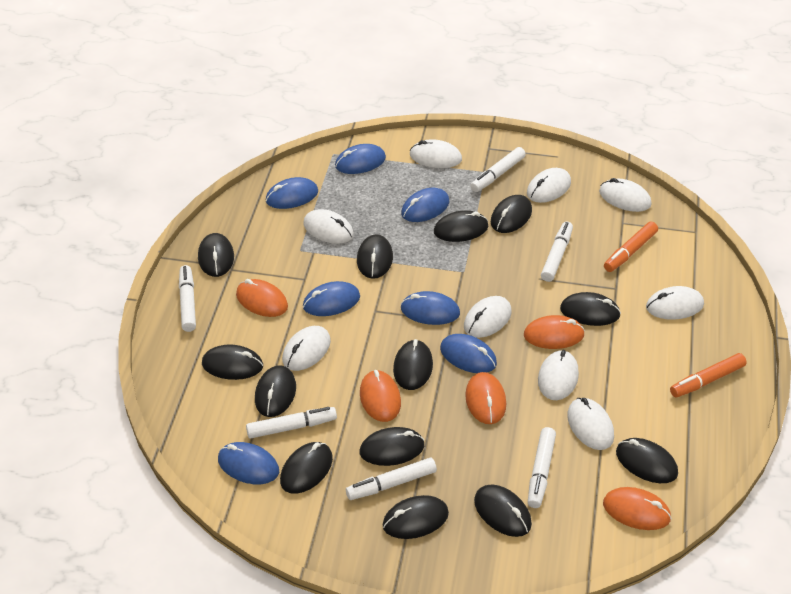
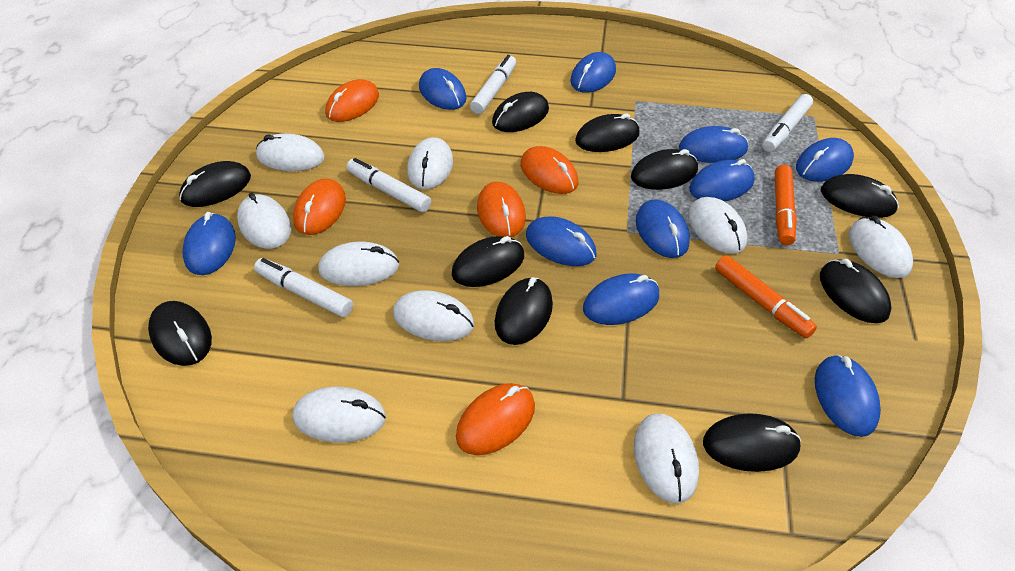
black mouse: [198,233,234,277] [202,344,263,380] [255,365,296,417] [280,442,333,493] [357,234,393,279] [360,427,425,466] [382,495,449,539] [393,339,433,390] [434,210,488,242] [474,484,532,537] [491,195,532,233] [560,292,621,326] [616,438,678,483] = 13 -> [148,301,212,366] [179,161,251,207] [452,236,524,287] [492,92,549,132] [495,277,553,345] [575,113,640,152] [631,149,698,190] [703,413,801,472] [820,259,891,323] [821,174,899,218] = 10
blue mouse: [218,442,279,484] [266,177,318,209] [303,281,360,316] [335,144,386,174] [401,188,450,222] [401,291,460,325] [440,334,497,373] = 7 -> [182,212,236,275] [419,68,467,110] [526,216,597,266] [570,52,616,93] [583,274,659,325] [636,200,690,258] [679,126,748,163] [689,159,755,202] [796,138,854,182] [815,354,881,437] = 10
white marker: [179,265,196,332] [246,407,337,439] [346,457,437,500] [470,147,526,192] [528,427,556,508] [541,222,573,282] = 6 -> [254,258,353,317] [346,158,431,213] [470,55,516,114] [762,94,813,152] = 4

